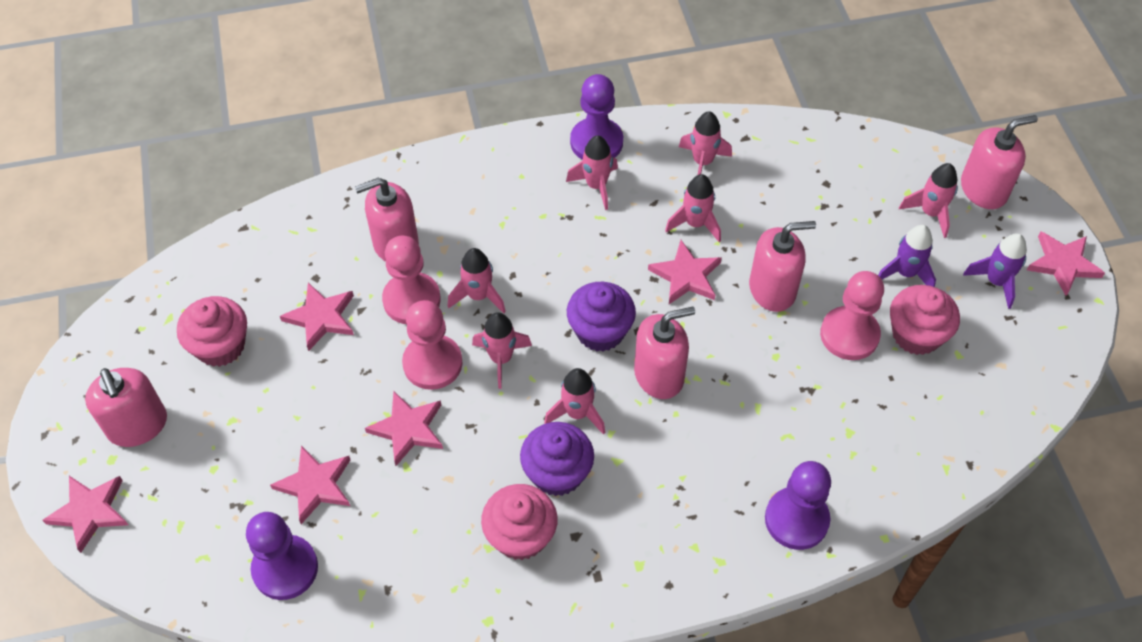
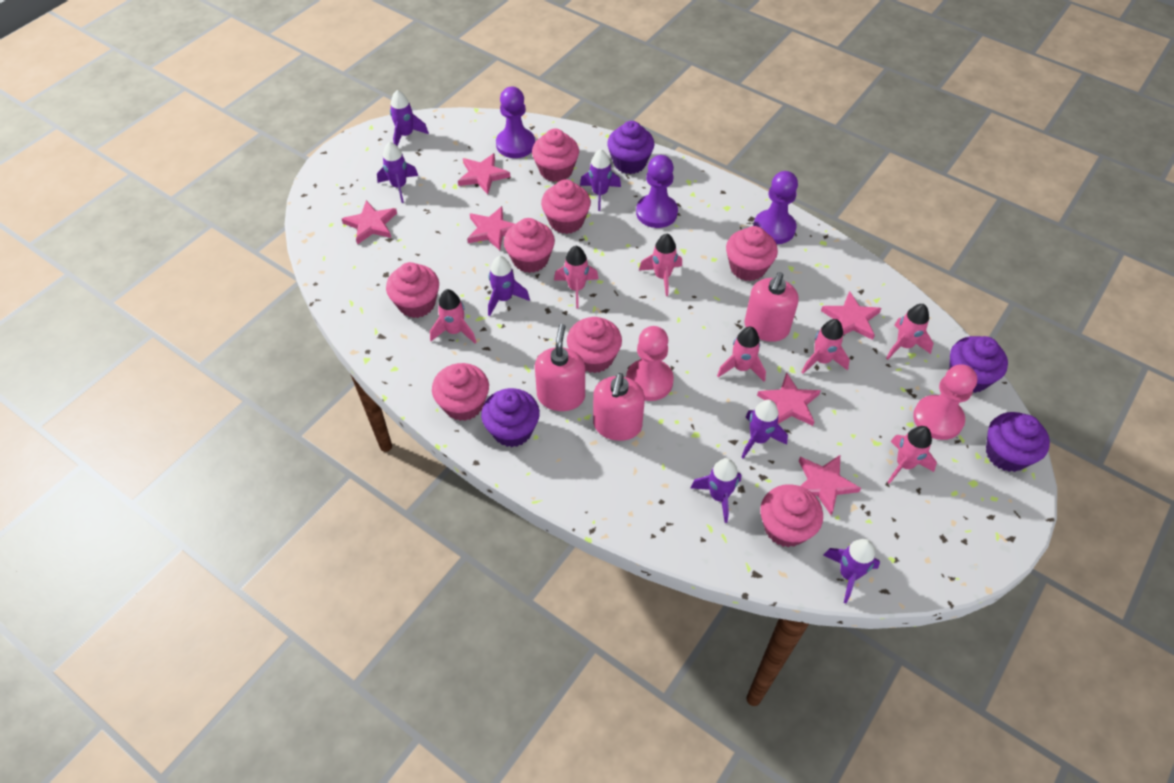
pink cupcake: [177,296,247,367] [481,484,558,560] [890,285,960,355] = 3 -> [386,262,439,318] [432,363,489,421] [504,218,555,273] [532,128,579,182] [541,179,591,234] [567,317,622,373] [726,226,778,281] [760,484,823,547] = 8
pink pawn: [382,235,441,324] [402,300,462,390] [820,271,884,360] = 3 -> [626,326,674,401] [913,365,977,440] = 2
pink soap dispenser: [85,368,167,447] [355,177,419,262] [634,307,695,399] [749,221,816,312] [961,115,1038,209] = 5 -> [535,324,585,411] [593,373,645,441] [744,272,799,342] = 3
purple cupcake: [520,422,594,496] [567,282,636,352] = 2 -> [481,388,540,447] [607,121,654,174] [949,336,1008,393] [986,412,1050,472] = 4
purple rocket: [878,225,936,287] [963,233,1027,309] = 2 -> [377,142,418,203] [390,90,429,146] [488,256,530,316] [580,149,621,211] [691,458,741,523] [741,400,788,459] [824,539,880,603] = 7

